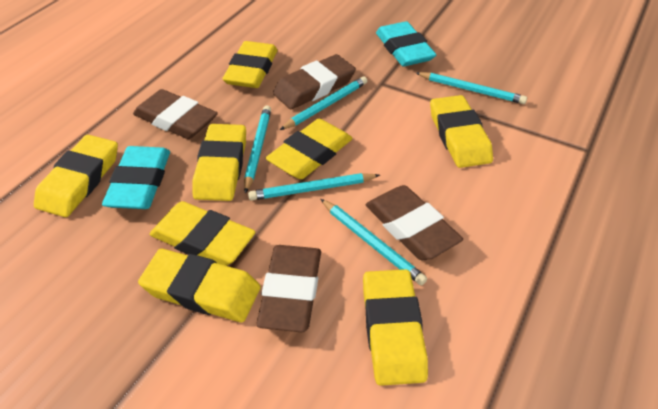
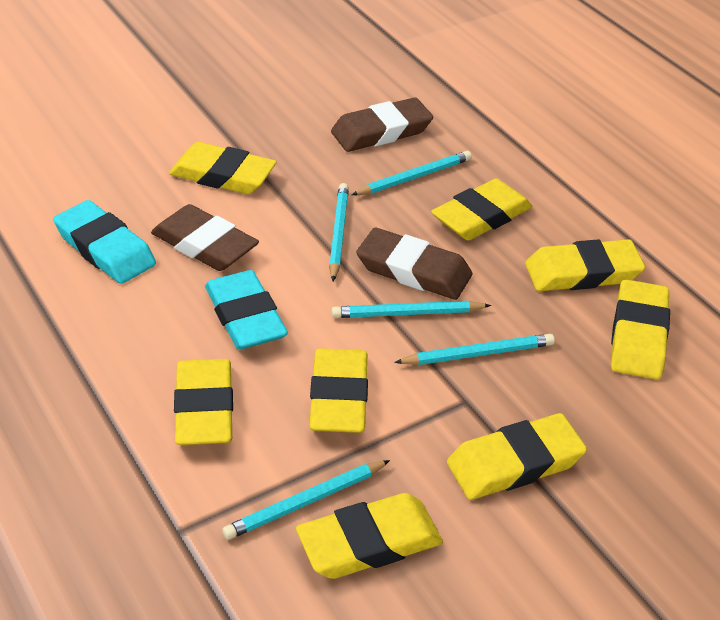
brown eraser: [133,89,218,139] [256,245,321,332] [273,54,356,109] [366,185,463,260] = 4 -> [151,204,259,271] [331,97,433,152] [356,228,472,300] = 3

